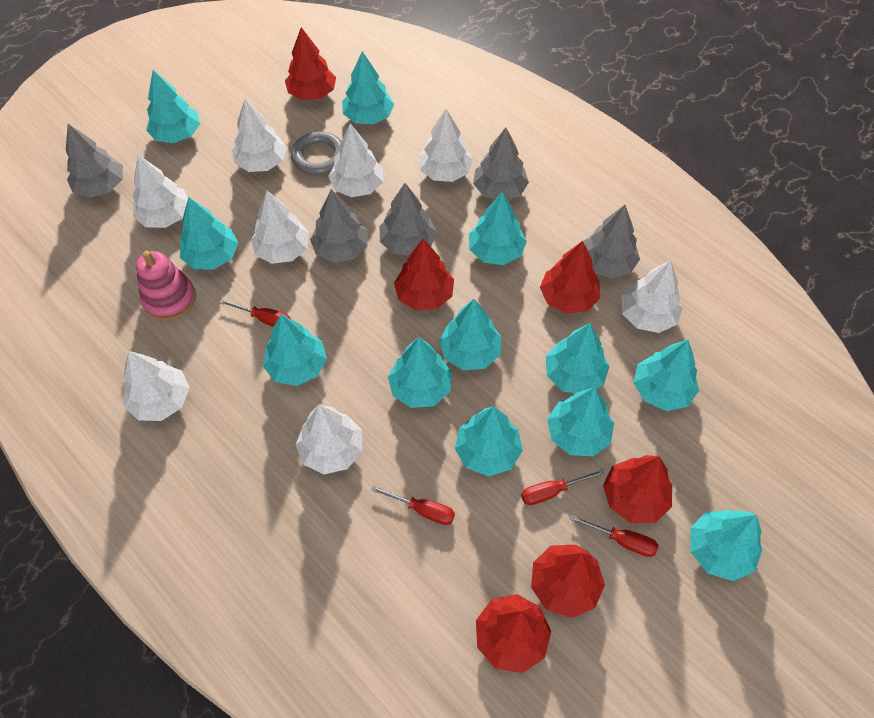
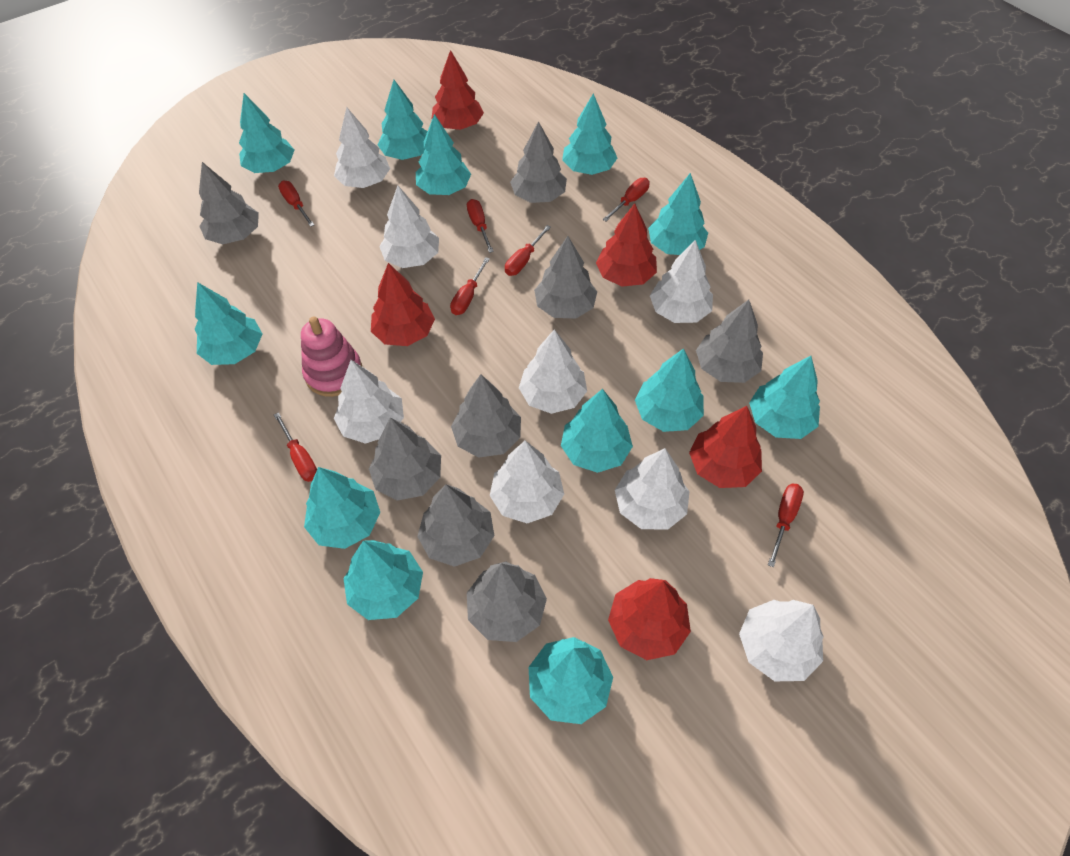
grey ring: [291,132,341,175] = 1 -> none = 0
grey tree: [66,124,123,198] [310,189,368,263] [380,183,437,256] [473,127,529,200] [583,205,640,278] = 5 -> [199,162,259,244] [369,417,441,500] [417,484,494,567] [451,374,521,458] [467,562,547,642] [510,121,567,203] [534,236,597,318] [696,300,763,383] = 8
red screwdriver: [219,299,291,327] [371,486,455,525] [521,469,604,505] [570,515,659,557] = 4 -> [274,412,317,482] [278,181,314,227] [450,257,490,315] [467,199,494,253] [505,225,551,276] [603,178,650,221] [768,484,804,567] = 7
red tree: [285,27,336,100] [394,238,454,310] [476,594,551,673] [531,544,605,618] [540,241,600,314] [603,455,672,523] = 6 -> [371,263,435,346] [431,50,484,130] [596,204,657,287] [608,578,691,660] [689,406,762,488] = 5

